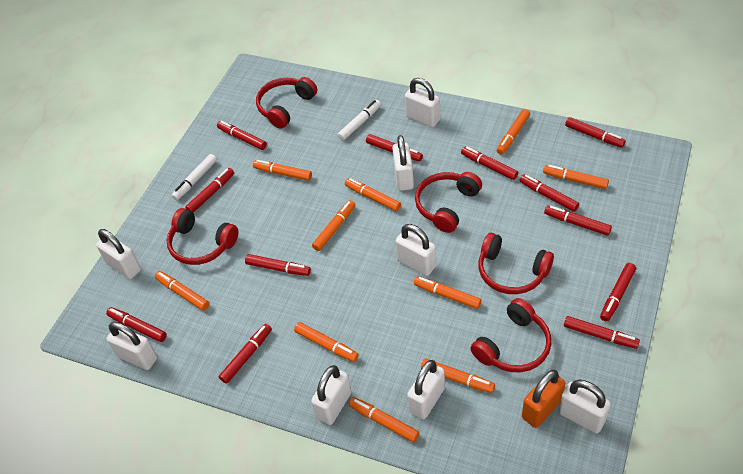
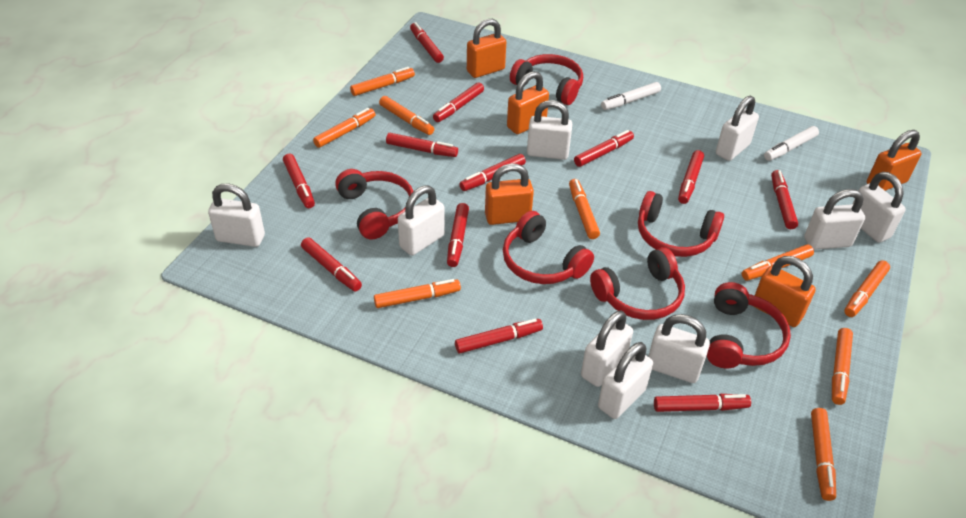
orange marker: [155,271,209,311] [253,160,312,181] [294,322,359,362] [312,200,356,251] [345,178,401,211] [349,397,419,442] [414,276,482,309] [421,359,495,393] [497,109,530,155] [543,165,609,189] = 10 -> [313,108,375,148] [350,67,415,96] [374,279,461,308] [379,96,434,135] [569,179,600,239] [742,244,814,281] [811,408,836,501] [832,328,853,405] [844,260,890,317] = 9
orange padlock: [522,370,565,428] = 1 -> [467,19,506,78] [485,163,534,225] [507,71,549,134] [754,256,816,327] [867,130,922,191] = 5
red headphones: [167,208,238,265] [256,77,317,129] [415,172,482,233] [471,298,551,372] [478,233,554,294] = 5 -> [335,169,413,239] [503,211,594,284] [510,54,583,105] [590,247,685,320] [638,191,724,257] [707,282,791,368] = 6
white padlock: [96,229,141,279] [106,322,157,370] [311,365,352,425] [392,135,414,191] [395,224,436,276] [405,78,440,127] [407,360,445,420] [559,380,611,433] = 8 -> [208,184,265,247] [398,185,445,255] [527,100,572,160] [581,311,633,387] [598,342,653,419] [648,314,710,383] [716,96,759,161] [804,189,865,250] [853,172,906,243] = 9

